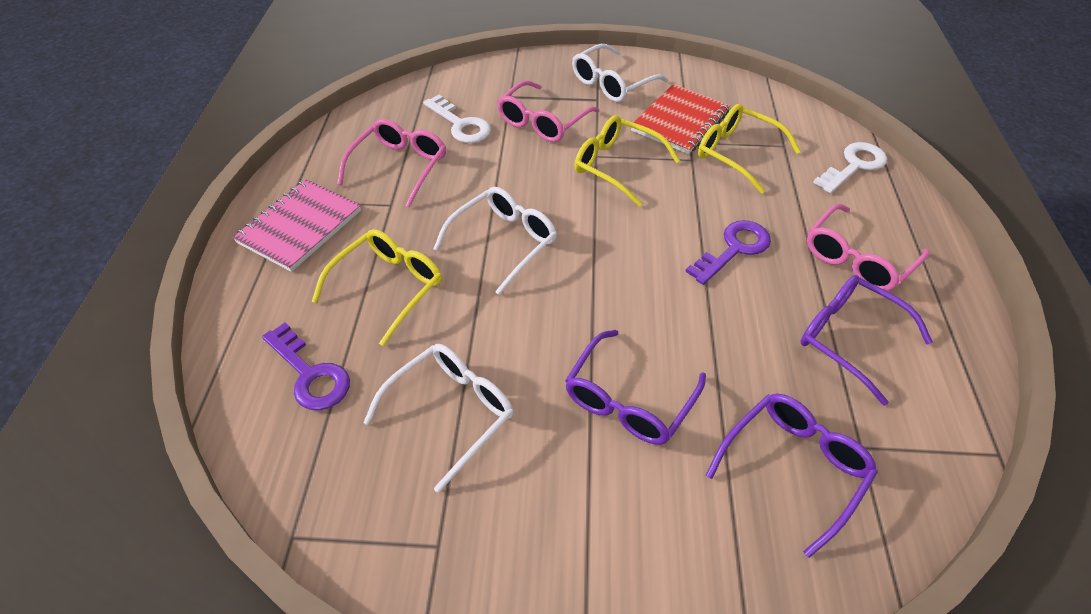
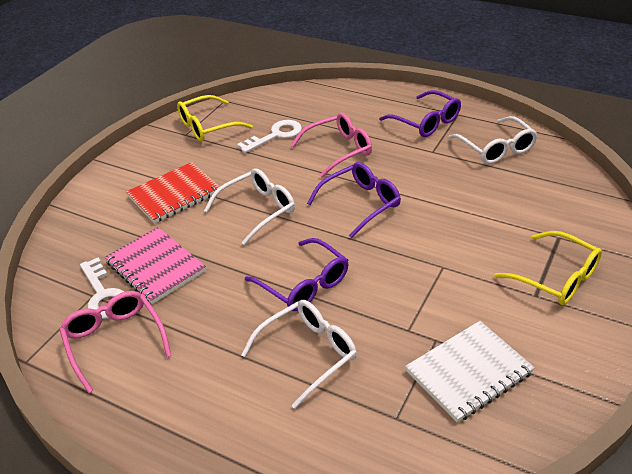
pink glasses: [337,119,446,207] [497,80,599,142] [807,204,930,292] = 3 -> [59,291,172,393] [291,113,372,177] = 2
purple key: [262,323,350,410] [685,220,771,285] = 2 -> none = 0
white notebook: none = 0 -> [405,321,535,423] = 1
yellow glasses: [312,229,442,346] [574,115,680,207] [698,104,801,193] = 3 -> [177,95,253,142] [494,231,602,305] = 2

